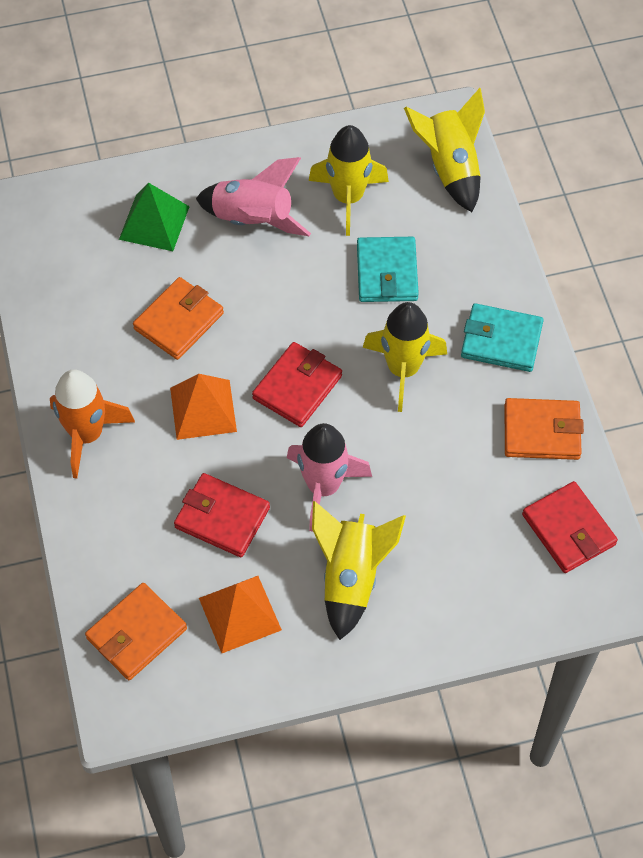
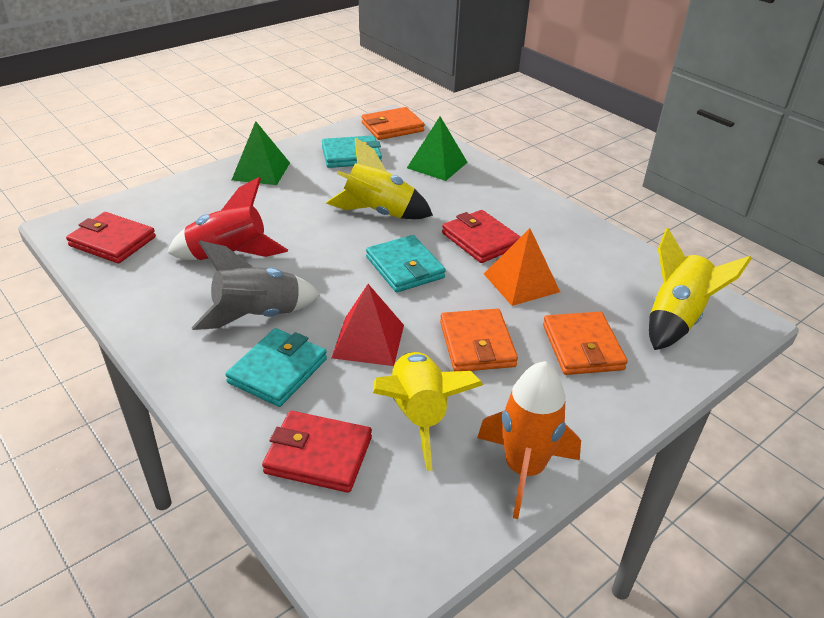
green pyramid: [119,183,190,251] = 1 -> [232,121,290,185] [407,116,468,181] = 2
grey rocket: none = 0 -> [192,241,320,330] = 1
orange pyramid: [170,374,237,440] [199,576,282,653] = 2 -> [484,228,560,306] = 1
pink rocket: [196,157,311,236] [287,423,372,532] = 2 -> none = 0
red pyramid: none = 0 -> [332,284,404,366] = 1
red rocket: none = 0 -> [167,177,288,260] = 1
turquoise wallet: [357,237,419,302] [461,303,544,372] = 2 -> [225,328,327,407] [322,135,382,168] [366,235,446,292] = 3
yellow rocket: [309,125,389,236] [312,501,406,640] [363,302,447,412] [404,88,485,212] = 4 -> [326,137,433,219] [373,352,483,471] [649,228,752,350] = 3

